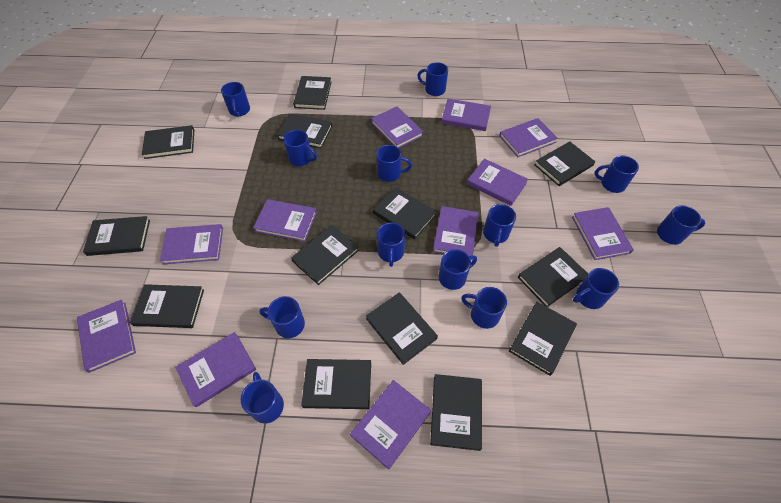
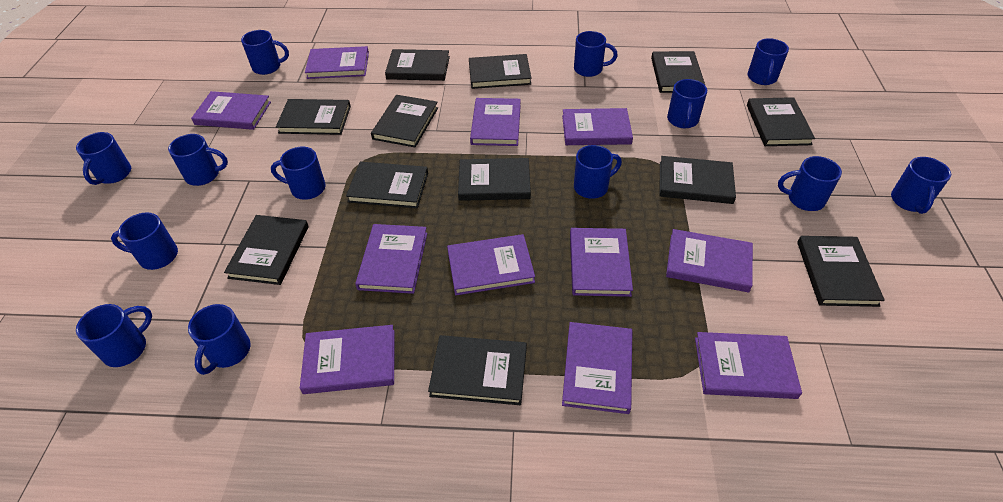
black book: [83,216,150,256] [130,284,204,328] [142,125,194,159] [277,114,333,148] [291,225,359,285] [293,76,331,110] [301,359,371,409] [366,292,438,365] [373,187,437,240] [430,374,482,451] [509,302,577,376] [518,247,588,307] [534,141,595,186] = 13 -> [224,215,309,285] [276,99,351,135] [346,162,428,208] [371,95,438,147] [385,49,450,81] [428,335,527,405] [458,158,531,201] [469,54,532,89] [651,51,705,93] [659,156,736,204] [747,97,815,146] [797,236,885,307] = 12

